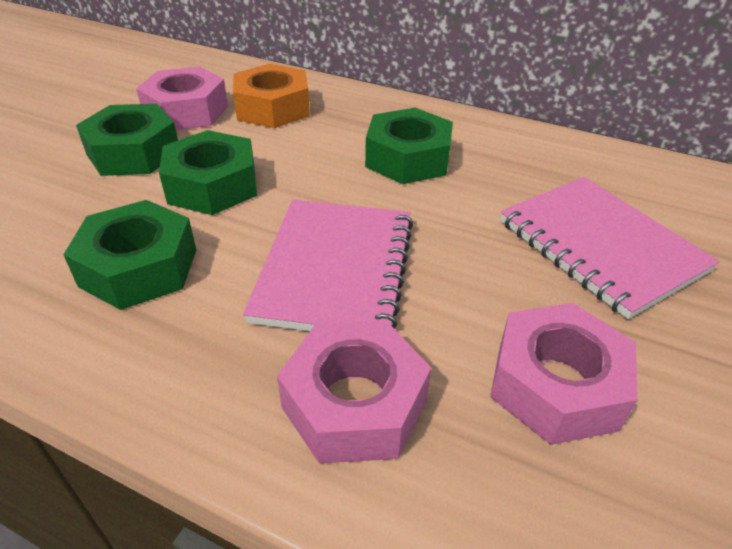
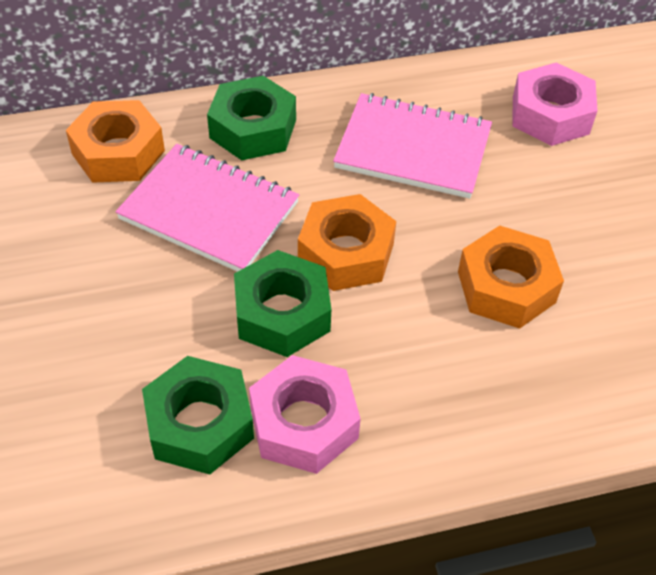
green nut: [63,200,196,310] [76,104,178,176] [159,130,257,215] [365,108,453,184] = 4 -> [142,356,254,474] [207,76,296,160] [234,250,331,357] = 3
orange nut: [233,64,310,128] = 1 -> [66,100,165,183] [298,194,396,291] [458,225,564,329] = 3
pink nut: [136,67,228,130] [277,321,431,464] [490,303,638,445] = 3 -> [249,355,361,474] [512,62,598,146] = 2

